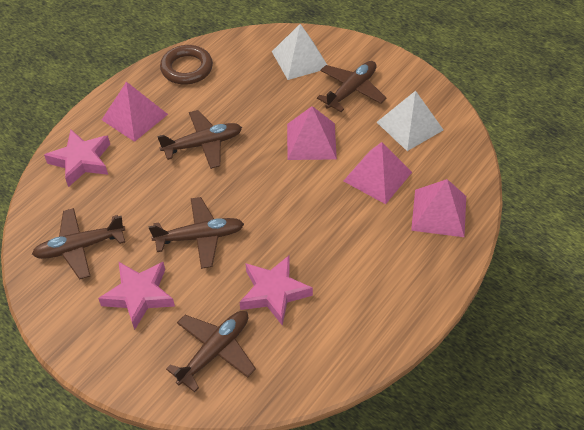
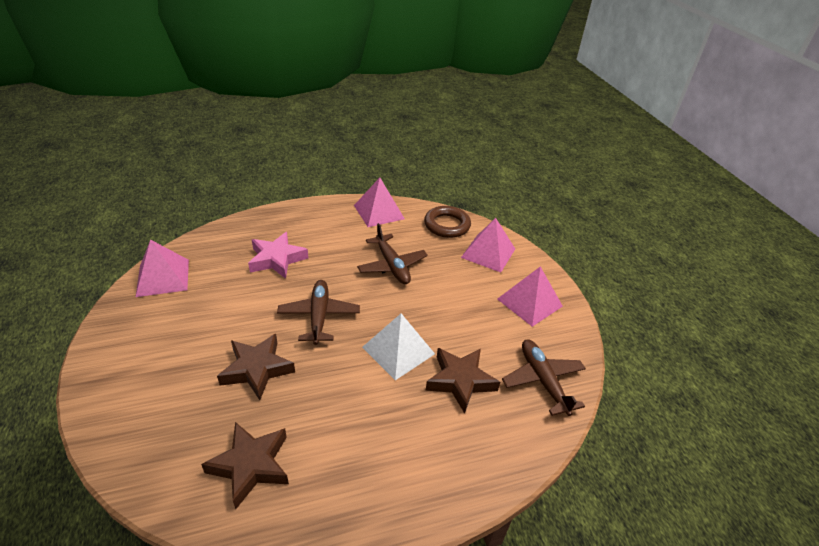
brown plane: [32,208,125,280] [149,197,244,269] [157,110,242,169] [166,311,256,392] [317,61,387,112] = 5 -> [277,280,360,345] [357,223,428,284] [502,340,586,416] = 3
brown star: none = 0 -> [201,422,289,509] [217,334,295,400] [426,348,500,413] = 3
pink star: [44,130,110,187] [98,261,175,330] [240,256,313,326] = 3 -> [248,232,308,279] = 1
white pyramid: [272,24,327,80] [377,91,443,151] = 2 -> [362,313,435,380] = 1

